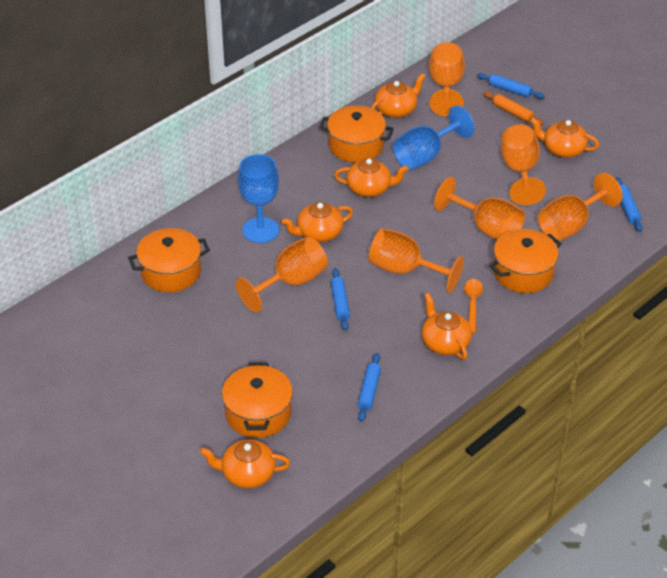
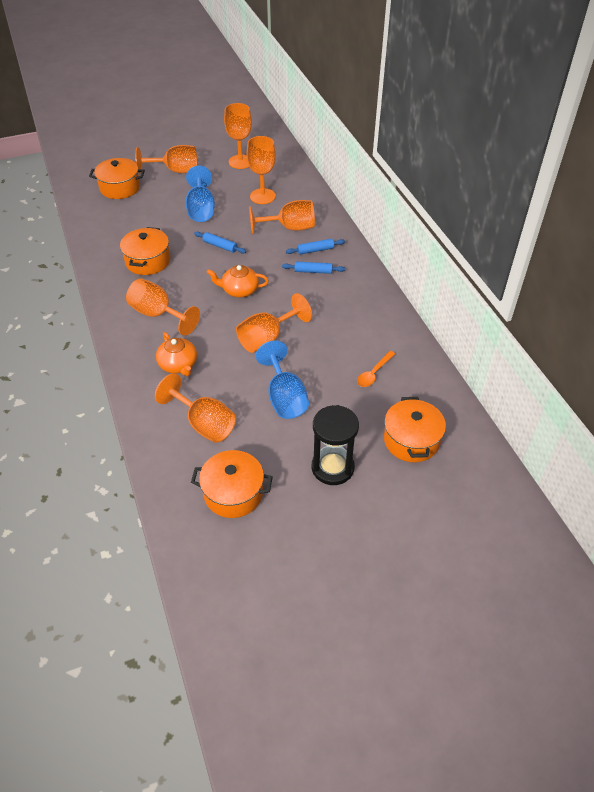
black hourglass: none = 0 -> [312,405,359,485] = 1
blue rolling pin: [331,268,350,331] [357,353,381,422] [477,73,545,99] [615,177,643,232] = 4 -> [194,231,246,254] [282,262,345,274] [286,239,345,255] = 3
orange goblet: [236,237,328,312] [369,228,464,293] [429,42,465,116] [434,177,525,240] [501,124,546,205] [538,173,623,241] = 6 -> [126,278,200,336] [135,145,197,173] [155,373,236,443] [224,103,252,169] [236,293,312,353] [247,136,276,204] [249,200,315,234] = 7
orange rolling pin: [483,91,544,126] = 1 -> none = 0
orange teapot: [200,439,290,488] [282,202,353,242] [334,158,409,197] [371,73,425,118] [422,293,472,360] [530,118,599,158] = 6 -> [156,332,197,376] [207,265,269,298] = 2

